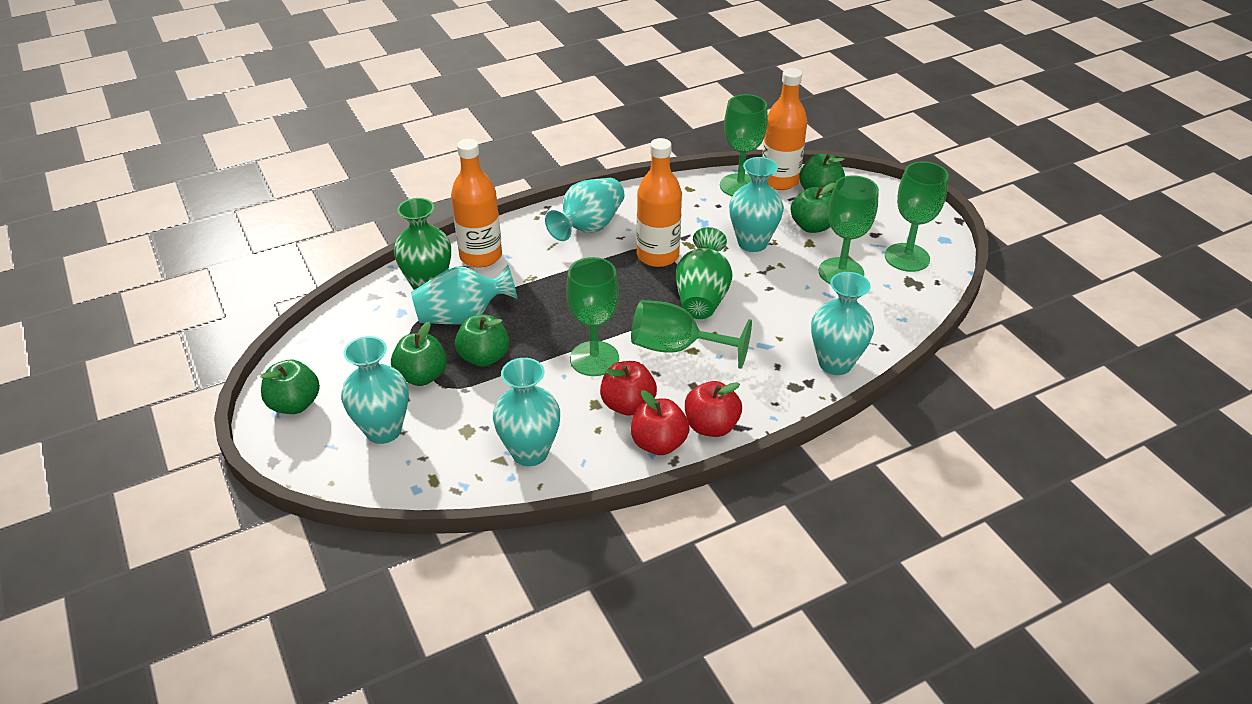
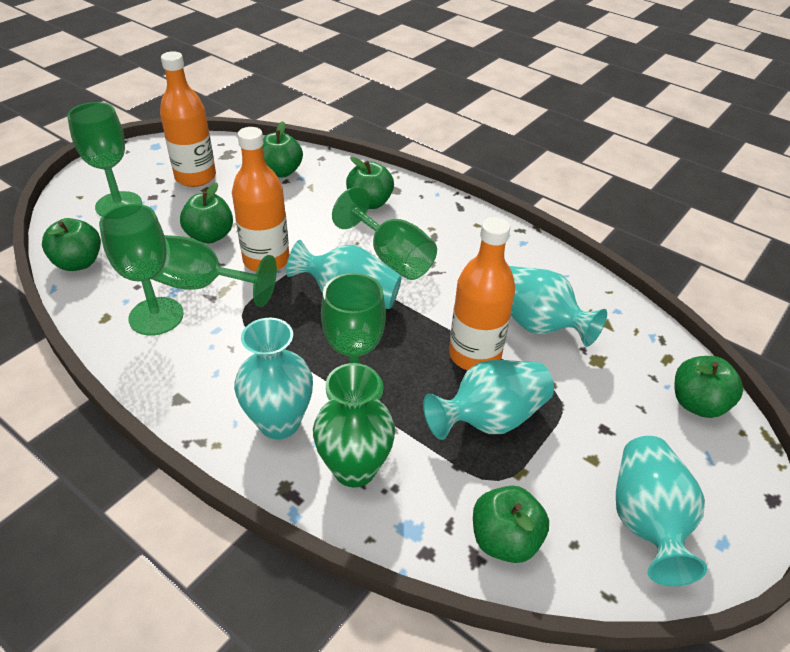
green apple: [261,360,320,414] [391,322,447,386] [455,315,509,367] [791,183,835,233] [799,154,845,194] = 5 -> [42,218,101,271] [180,183,233,243] [262,121,303,178] [346,157,394,209] [473,486,549,563] [675,356,743,418] = 6
green vase: [394,198,451,290] [676,227,733,319] = 2 -> [313,363,395,488] = 1
red apple: [600,361,657,416] [631,390,690,455] [685,381,742,437] = 3 -> none = 0
turquoise vase: [341,336,409,444] [411,265,517,324] [493,358,560,466] [545,178,624,241] [729,157,784,252] [811,272,874,375] = 6 -> [234,318,313,439] [286,240,402,309] [423,360,554,440] [509,266,607,347] [616,436,707,586] = 5

